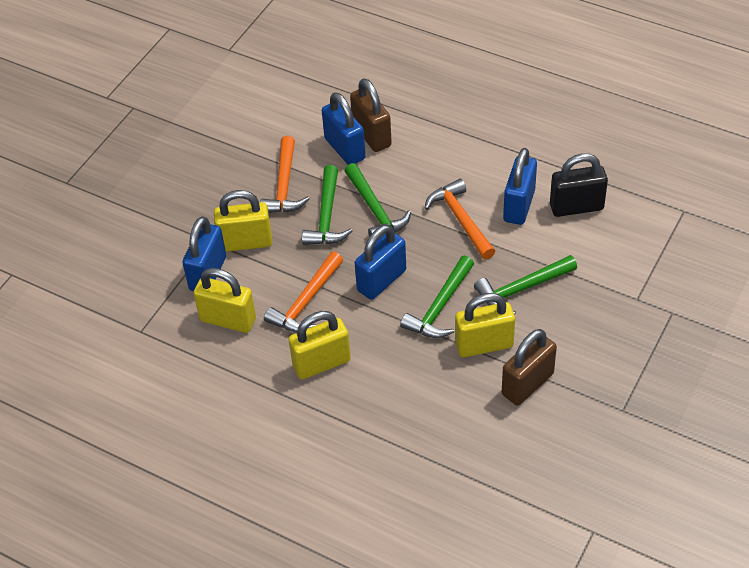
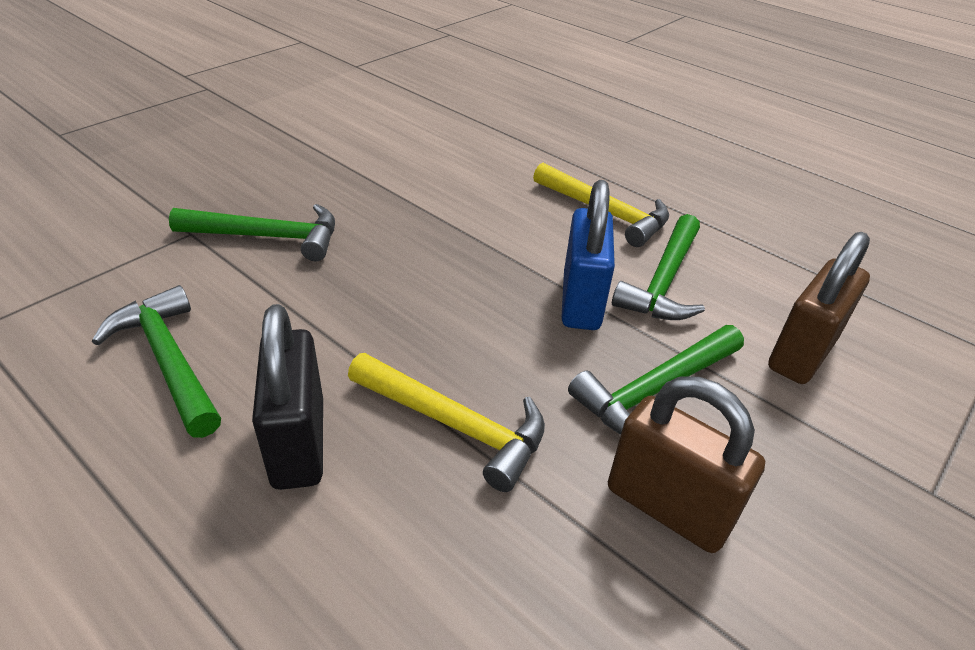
blue padlock: [182,216,226,291] [322,92,366,165] [355,225,406,300] [503,148,537,225] = 4 -> [561,180,615,330] = 1
orange hammer: [260,136,309,213] [264,252,343,333] [424,179,495,260] = 3 -> none = 0
yellow hammer: none = 0 -> [348,353,545,492] [533,163,669,247] = 2
yellow padlock: [193,268,256,333] [214,190,272,252] [289,311,351,379] [455,293,515,357] = 4 -> none = 0

